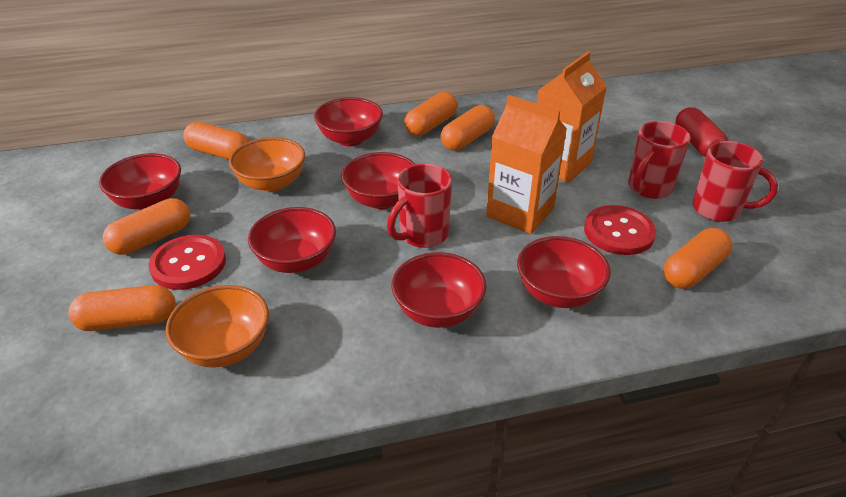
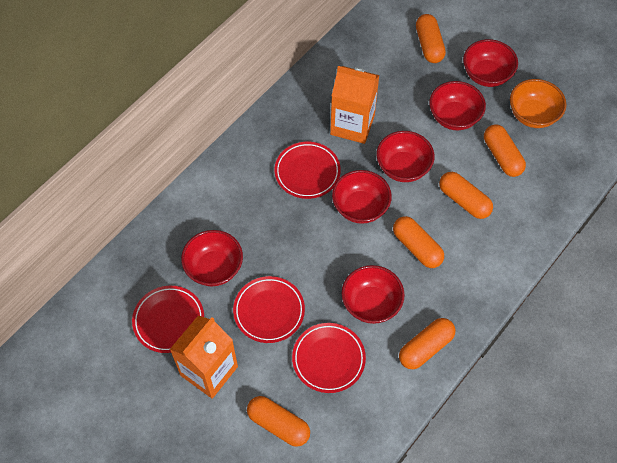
orange bowl: [166,285,269,368] [229,137,305,192] = 2 -> [510,79,566,128] = 1
red button: [148,235,226,290] [584,205,656,255] = 2 -> none = 0
red capsule: [675,107,729,157] = 1 -> none = 0
red mug: [387,164,452,248] [628,121,691,199] [693,141,778,222] = 3 -> none = 0
red plate: none = 0 -> [132,286,204,353] [233,276,305,343] [275,142,341,199] [292,323,366,393] = 4

